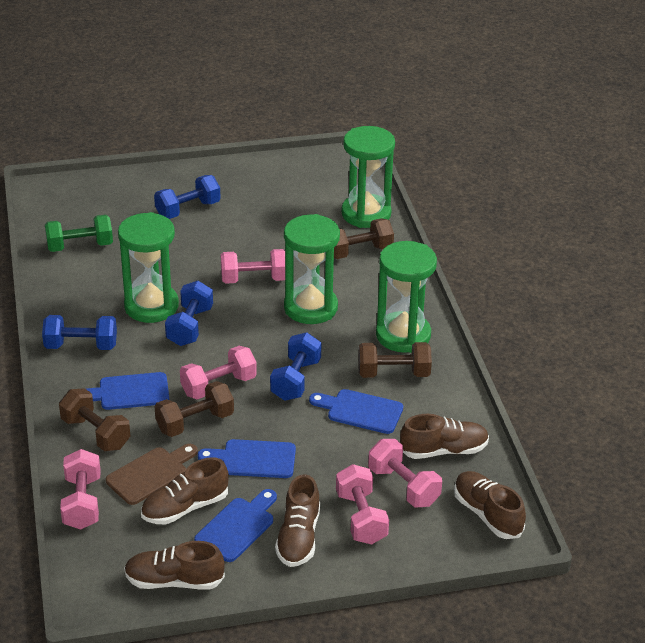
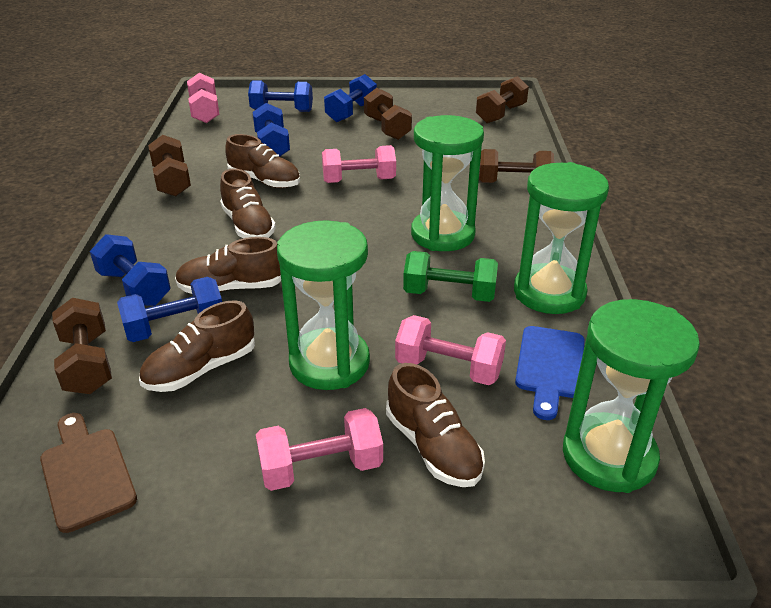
blue cutting board: [86,372,169,410] [194,489,277,562] [198,439,296,478] [309,389,403,434] = 4 -> [515,326,584,420] = 1
blue dumbbell: [42,315,117,350] [154,175,221,219] [165,281,213,346] [270,332,321,401] = 4 -> [90,234,171,306] [117,277,222,342] [248,80,313,112] [252,103,290,157] [324,74,377,122] = 5
brown dumbbell: [59,388,131,451] [154,381,234,437] [334,218,394,259] [358,342,432,378] = 4 -> [52,298,112,394] [148,135,191,196] [364,88,412,140] [476,76,529,123] [479,149,554,183] = 5
pink dumbbell: [60,449,101,529] [180,346,257,400] [221,249,285,284] [336,464,389,545] [368,439,442,508] = 5 -> [187,73,219,123] [256,408,383,491] [322,145,396,183] [395,315,506,385] = 4

